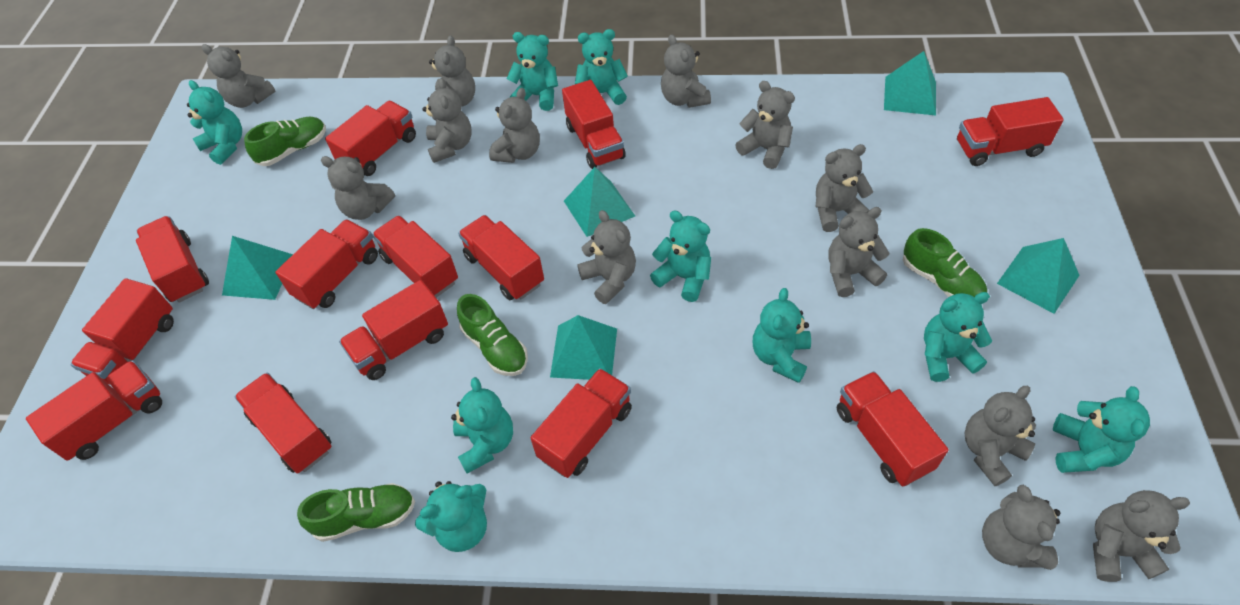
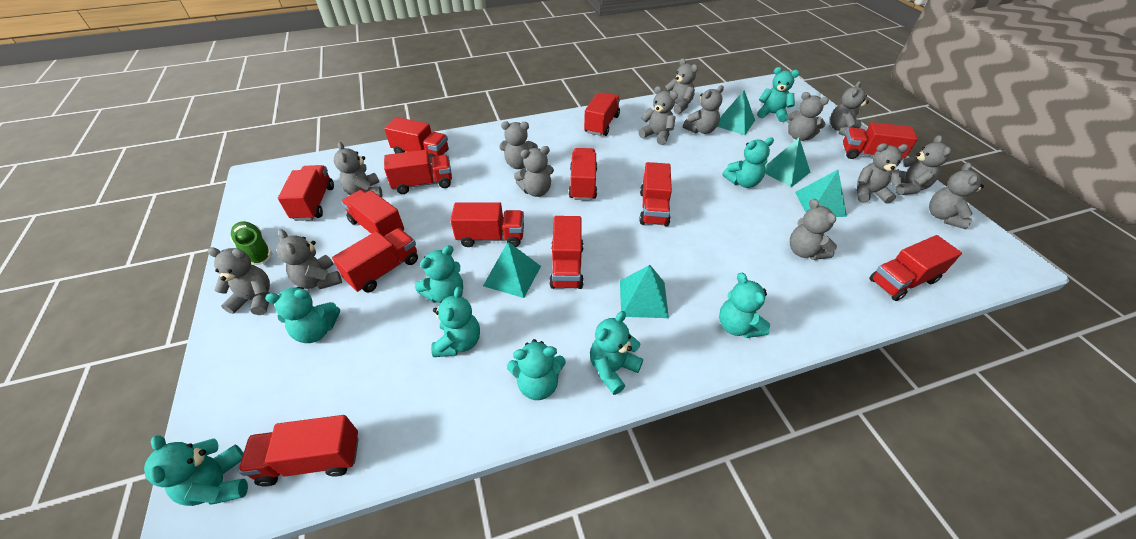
green shoe: [244,117,326,166] [297,483,415,542] [457,294,528,376] [903,228,987,297] = 4 -> [230,221,273,265] = 1
grey teddy bear: [202,44,276,108] [321,156,395,220] [423,78,472,163] [429,35,475,106] [489,88,540,163] [577,210,636,304] [661,34,711,108] [736,81,795,169] [816,144,873,232] [828,207,889,297] [964,386,1036,486] [982,485,1060,570] [1093,490,1190,582] = 13 -> [207,247,270,315] [277,229,342,289] [334,142,382,197] [499,121,538,169] [514,146,554,197] [638,86,678,145] [665,58,698,114] [683,85,724,134] [788,92,829,141] [790,199,837,260] [830,81,869,136] [857,143,908,204] [894,135,951,195] [929,162,984,229] = 14

